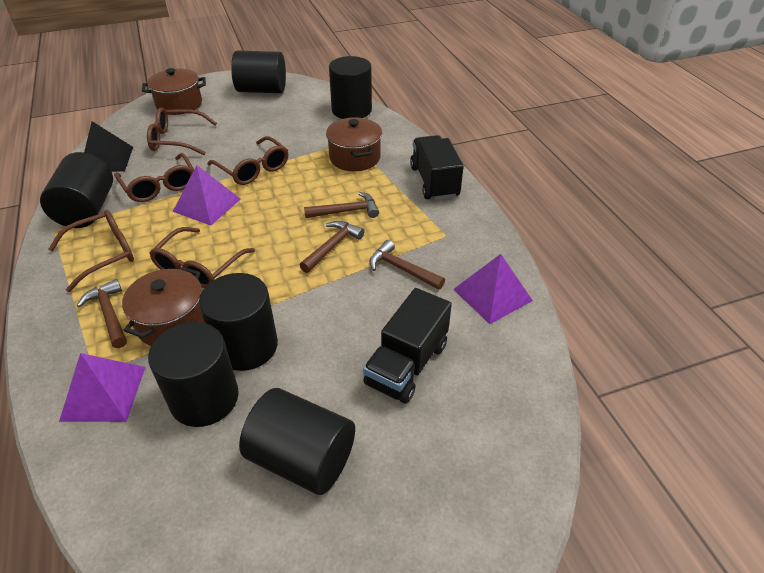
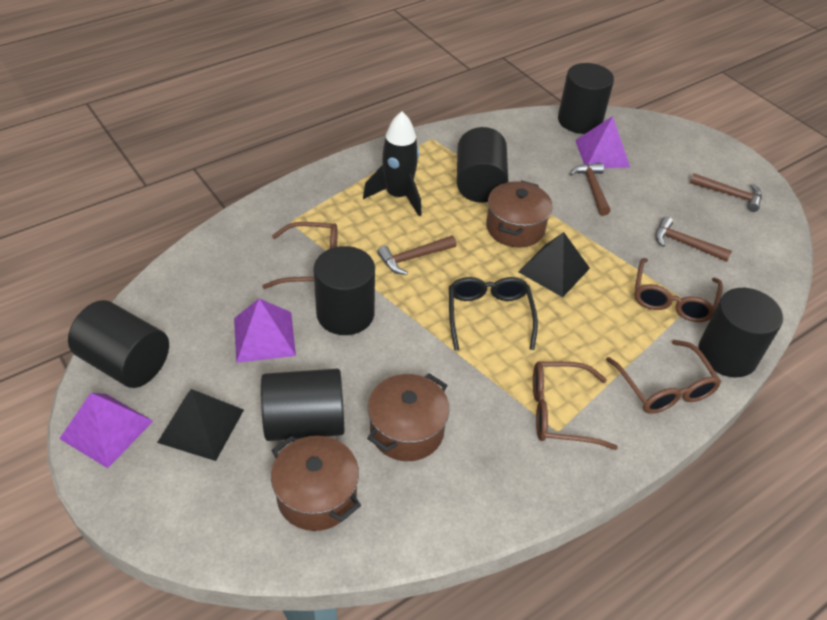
black glasses: none = 0 -> [449,277,538,351] = 1
black pyramid: [84,121,133,172] = 1 -> [157,389,244,461] [518,232,590,297] = 2
black rocket: none = 0 -> [363,111,422,216] = 1
black truck: [363,288,452,404] [410,135,464,200] = 2 -> none = 0
brown glasses: [49,210,134,292] [114,153,194,202] [147,107,217,155] [149,227,255,288] [207,136,288,185] = 5 -> [262,222,337,289] [533,362,618,450] [606,340,721,414] [634,258,723,322] = 4

